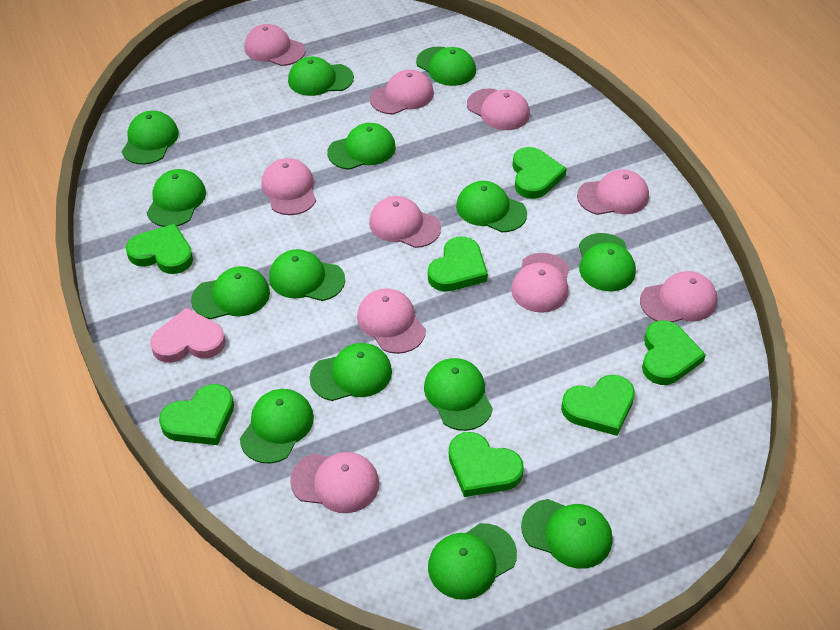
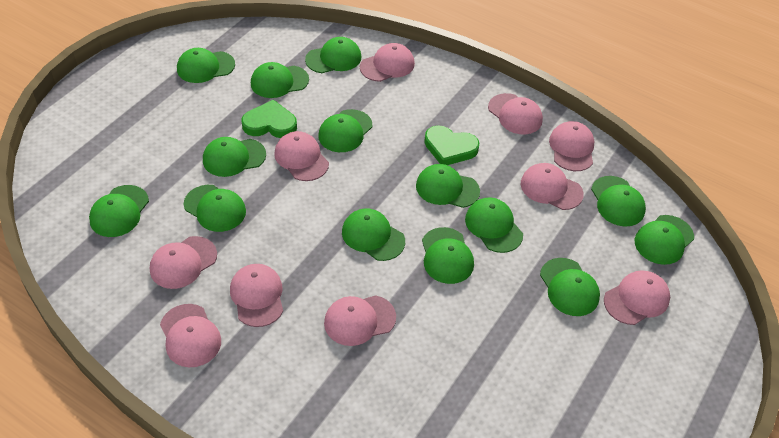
green heart: [126,224,193,274] [159,384,234,445] [428,236,488,292] [449,432,524,497] [512,147,567,199] [561,375,635,436] [642,320,706,385] = 7 -> [242,99,297,138] [424,125,479,165] = 2
pink heart: [150,308,226,363] = 1 -> none = 0

